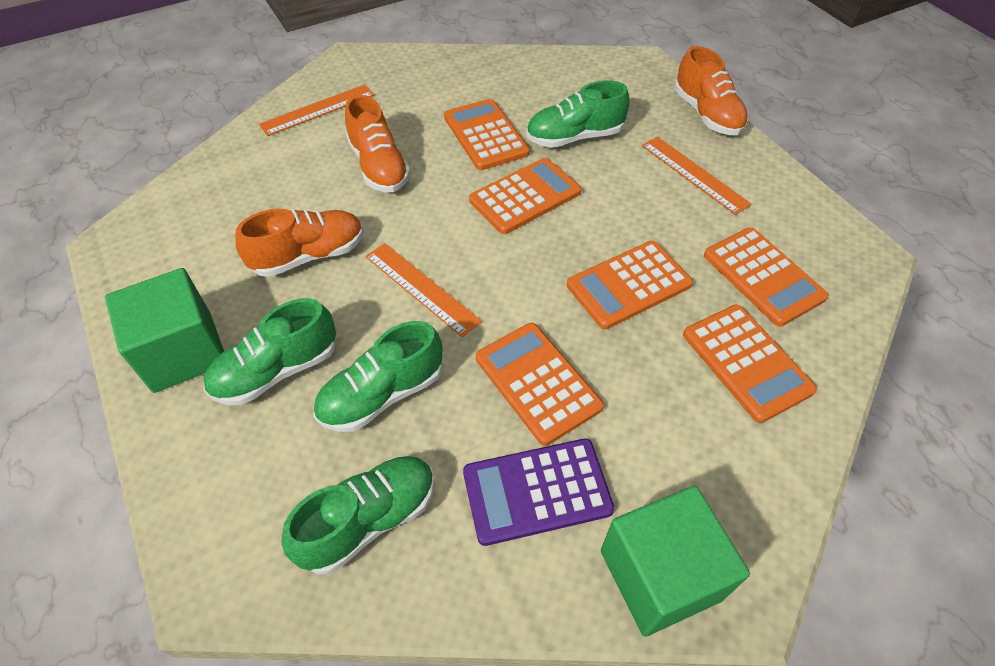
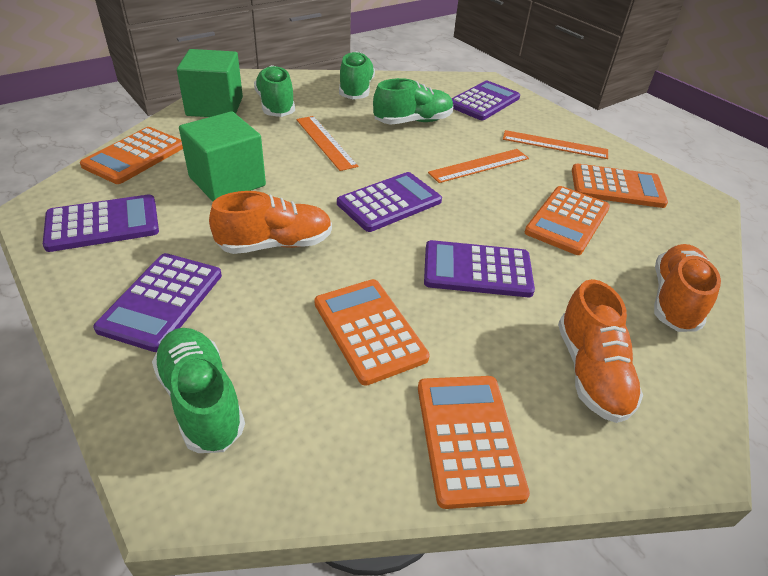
orange calculator: [444,99,530,170] [469,158,581,234] [476,323,604,446] [567,241,693,329] [683,305,817,423] [704,227,829,327] = 6 -> [80,127,183,184] [314,279,430,386] [418,376,530,509] [525,186,610,255] [572,163,668,208] = 5
purple calculator: [463,438,615,546] = 1 -> [43,195,159,252] [93,253,222,352] [337,172,442,232] [424,240,535,297] [451,81,520,120] = 5

